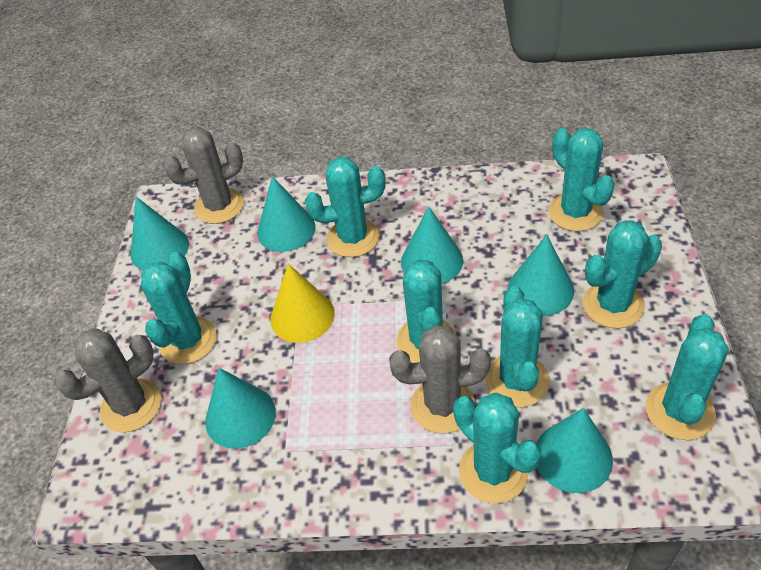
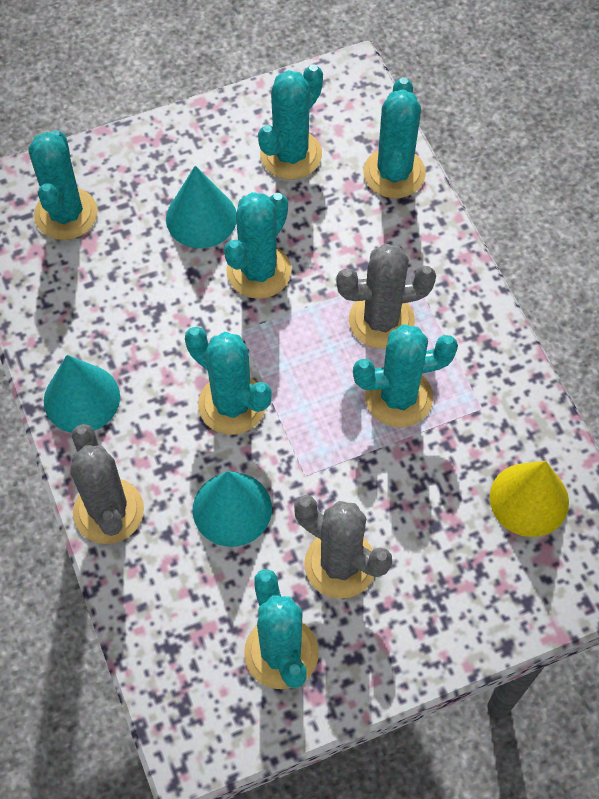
turquoise cactus: [141,252,217,364] [305,157,386,257] [396,259,456,363] [453,392,541,504] [485,286,550,407] [548,128,615,231] [583,220,662,328] [646,314,729,440] = 8 -> [28,130,98,240] [185,326,272,435] [224,192,291,299] [244,569,319,689] [258,64,323,180] [353,324,458,427] [363,77,426,198] = 7
turquoise cone: [131,197,189,270] [205,368,276,449] [257,176,315,252] [401,206,463,283] [508,235,574,316] [536,408,613,493] = 6 -> [44,355,120,433] [166,166,236,248] [193,471,272,547] = 3

